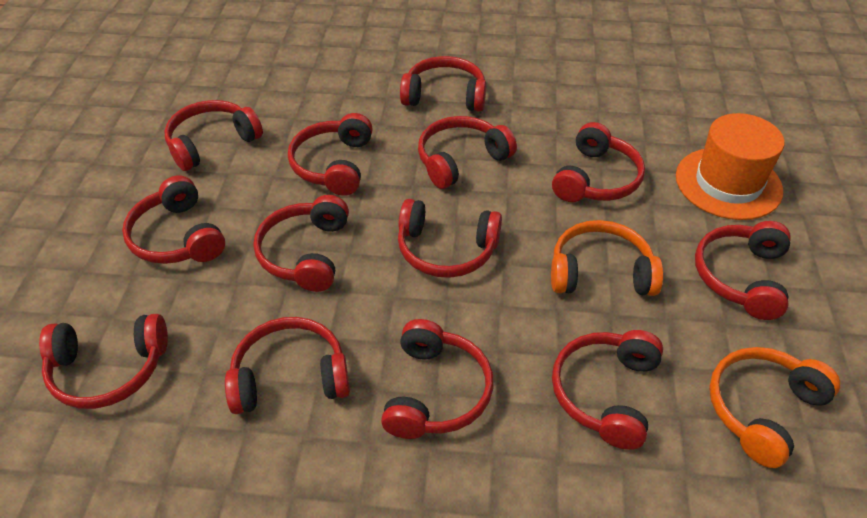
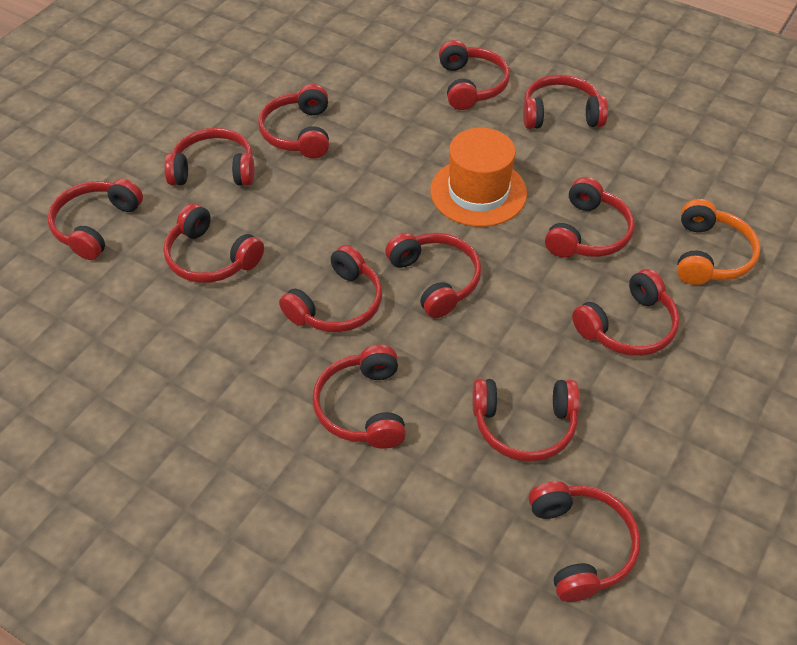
orange headphones: [551,220,663,296] [709,347,840,468] = 2 -> [677,199,761,285] = 1

